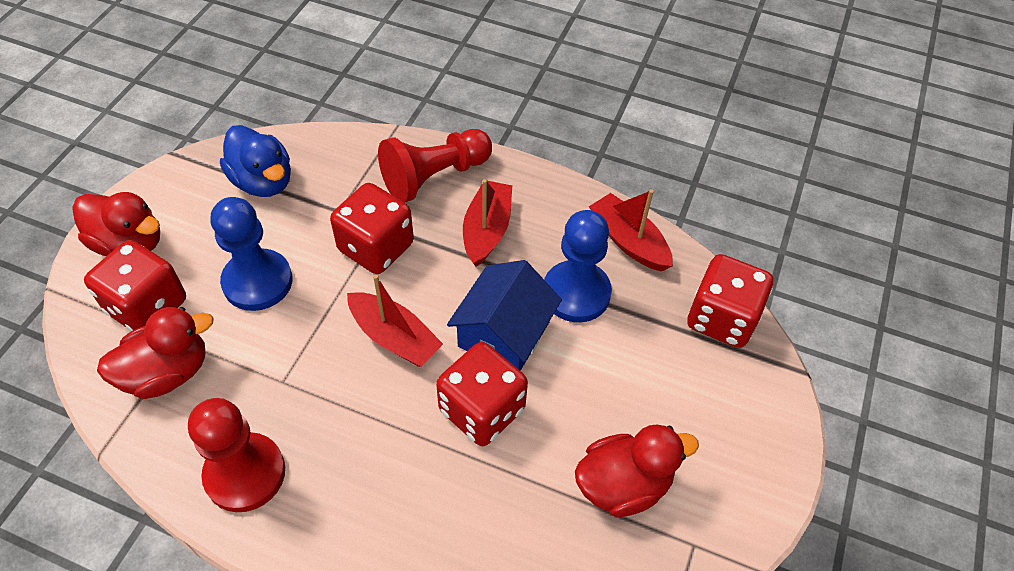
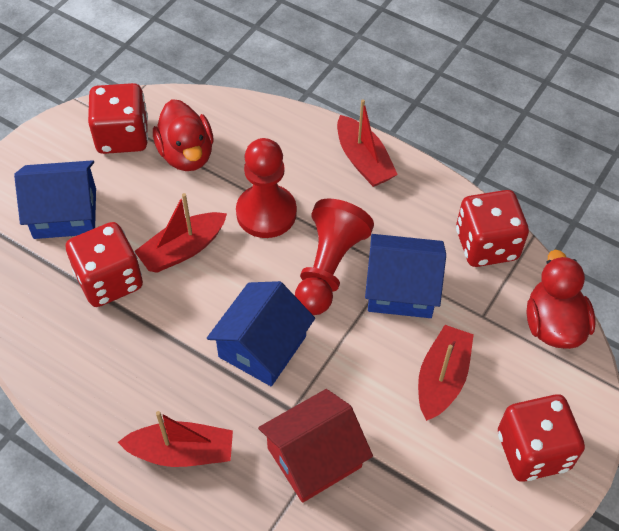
blue duck: [220,125,291,197] = 1 -> none = 0
blue house: [447,260,562,371] = 1 -> [14,160,96,239] [207,281,315,386] [365,234,446,318] = 3
blue pawn: [210,197,292,311] [544,210,612,322] = 2 -> none = 0
red boat: [347,275,443,367] [463,179,512,267] [589,189,673,271] = 3 -> [118,411,233,467] [134,193,227,273] [337,99,398,187] [418,325,474,421] = 4
red duck: [72,192,160,256] [97,307,214,399] [575,425,699,517] = 3 -> [153,99,214,171] [526,250,596,349] = 2
red house: none = 0 -> [258,389,373,503] = 1

